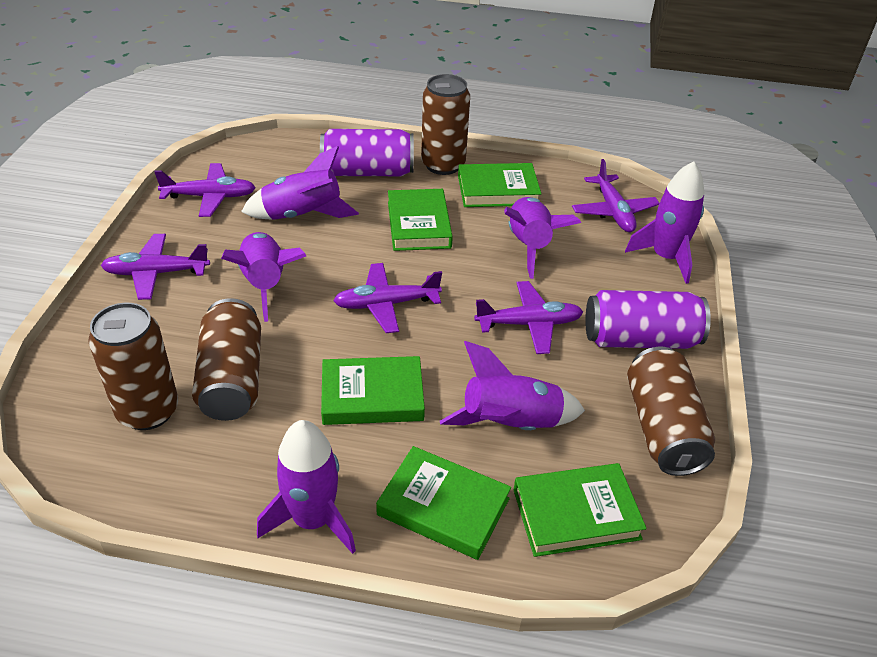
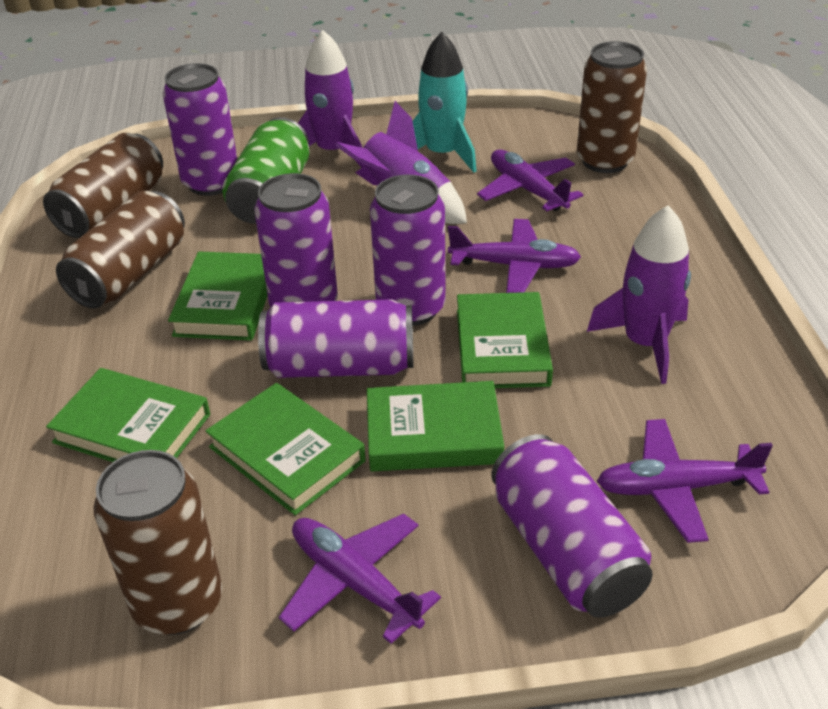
green can: none = 0 -> [222,117,309,224] = 1
purple can: [320,129,414,176] [585,290,711,349] = 2 -> [163,63,237,196] [254,173,338,307] [258,299,413,378] [370,175,446,326] [491,434,653,618] = 5
purple plane: [101,234,210,300] [154,163,256,217] [333,263,442,333] [474,281,583,354] [572,159,659,232] = 5 -> [279,513,441,644] [448,219,581,293] [477,149,583,211] [597,419,773,543] = 4
purple rocket: [221,232,306,322] [241,146,359,220] [257,420,356,554] [440,341,585,430] [504,197,581,279] [625,161,704,284] = 6 -> [298,30,365,168] [335,101,467,224] [587,205,691,384] = 3
turquoise rocket: none = 0 -> [412,32,477,173] = 1

